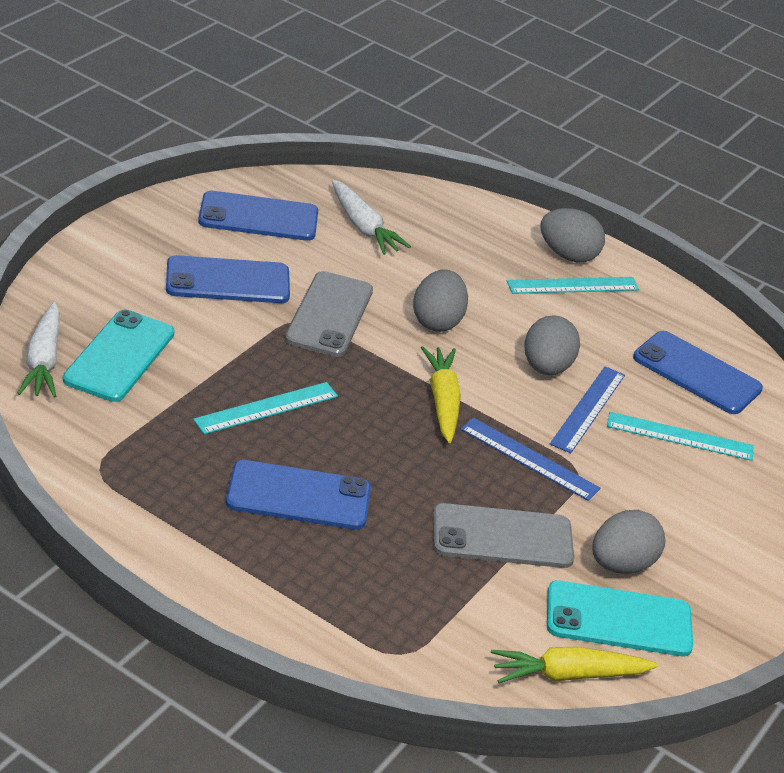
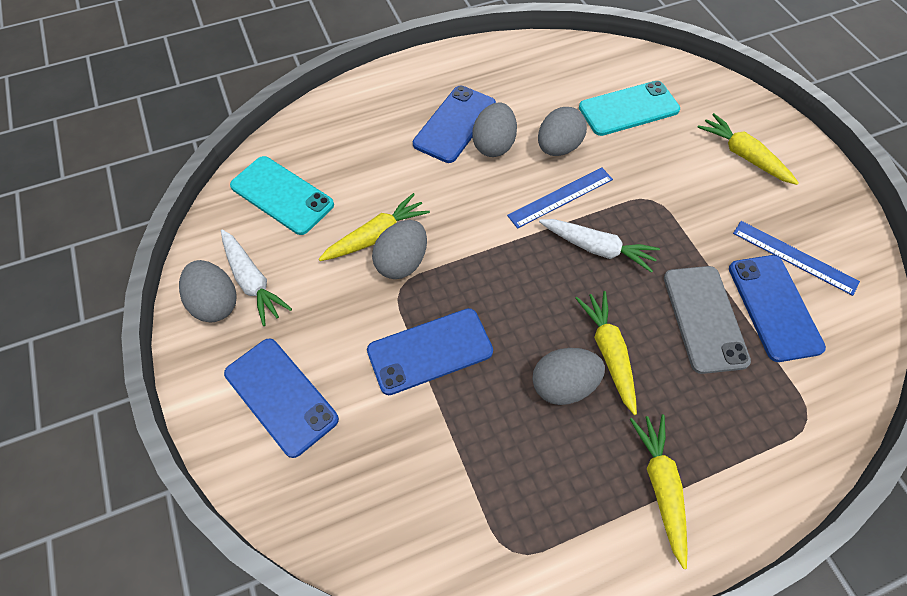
grey egg: [413,269,468,332] [524,315,580,375] [540,208,605,262] [592,510,665,574] = 4 -> [179,260,237,323] [372,220,427,279] [473,102,517,157] [532,348,605,405] [538,107,587,156] = 5
grey phone: [285,271,373,357] [433,503,574,568] = 2 -> [664,266,751,374] = 1
turquoise ruler: [193,382,338,434] [507,277,639,294] [607,412,754,461] = 3 -> none = 0
yellow carrot: [421,346,461,443] [491,647,658,683] = 2 -> [319,193,430,261] [575,291,637,415] [630,414,688,569] [697,113,799,185] = 4

